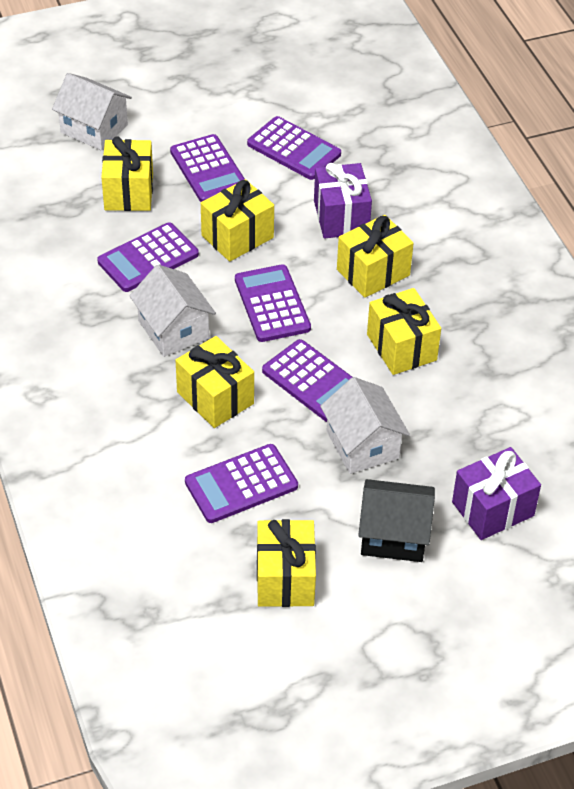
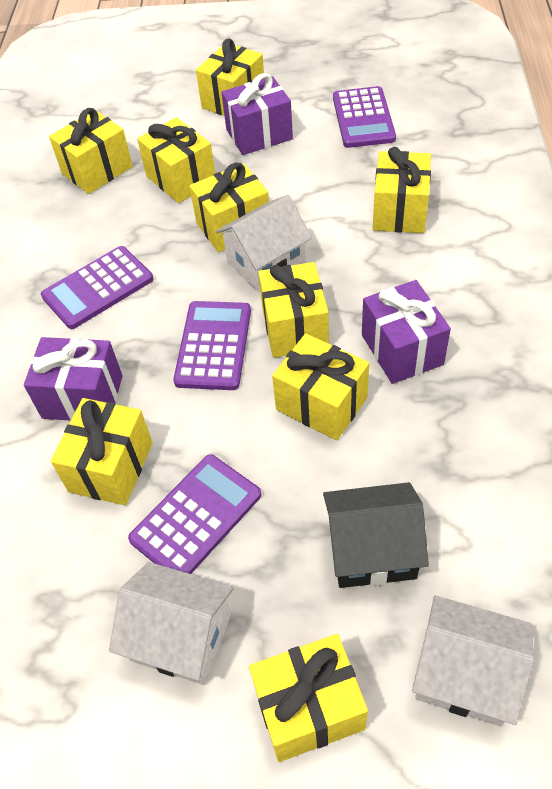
purple calculator: [97,222,199,292] [170,134,245,202] [185,444,298,523] [235,264,311,342] [247,116,341,180] [262,339,352,422] = 6 -> [41,246,153,329] [128,454,261,574] [173,301,251,390] [333,86,396,148] = 4
purple gift: [314,163,372,238] [452,447,541,540] = 2 -> [24,337,123,421] [221,73,293,155] [362,280,451,384] = 3
yellow gift: [101,136,153,211] [175,336,254,428] [201,179,274,262] [257,519,316,607] [337,215,414,298] [367,288,441,375] = 6 -> [49,108,133,194] [51,398,153,505] [137,117,215,203] [189,162,269,252] [196,39,264,116] [249,634,368,762] [258,262,329,358] [272,333,369,440] [373,147,431,233] = 9

